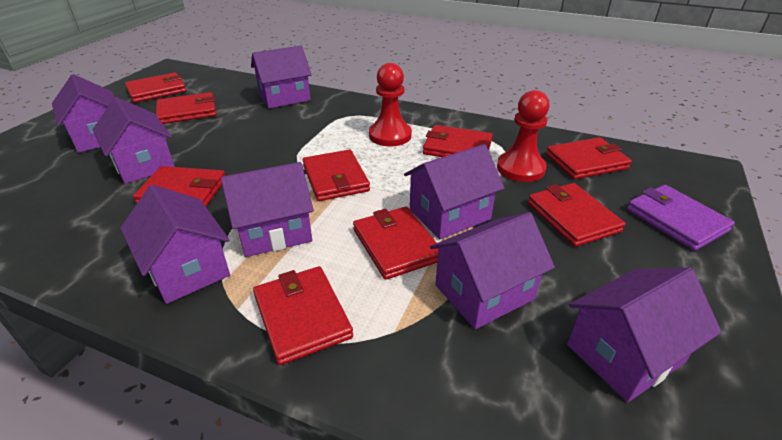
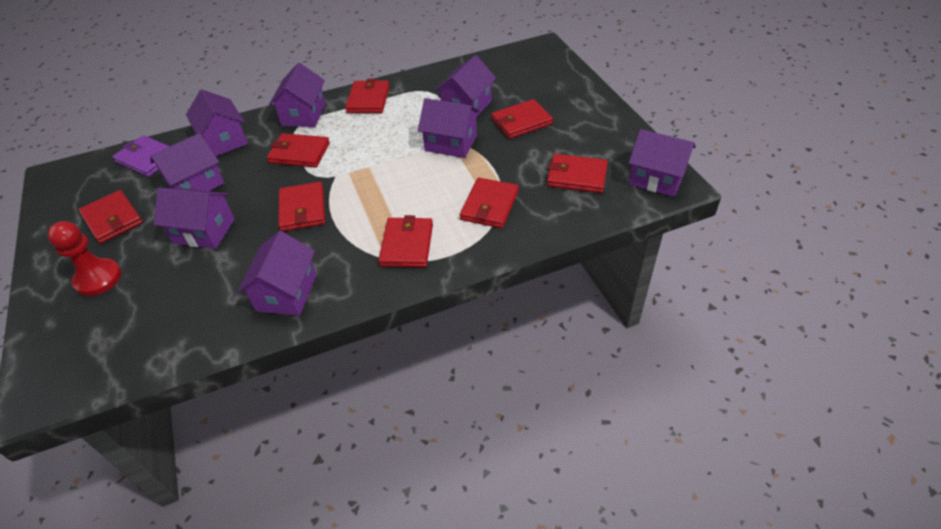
red pawn: [369,63,412,147] [497,90,550,182] = 2 -> [47,221,121,296] = 1
red wallet: [125,72,186,103] [133,166,225,206] [156,92,216,124] [253,266,353,365] [303,150,370,201] [353,206,438,280] [423,125,493,157] [528,183,625,247] [546,137,632,179] = 9 -> [79,190,143,244] [267,133,330,168] [278,182,325,231] [345,79,390,113] [378,215,433,267] [460,178,519,228] [491,99,553,139] [547,154,608,193] = 8

